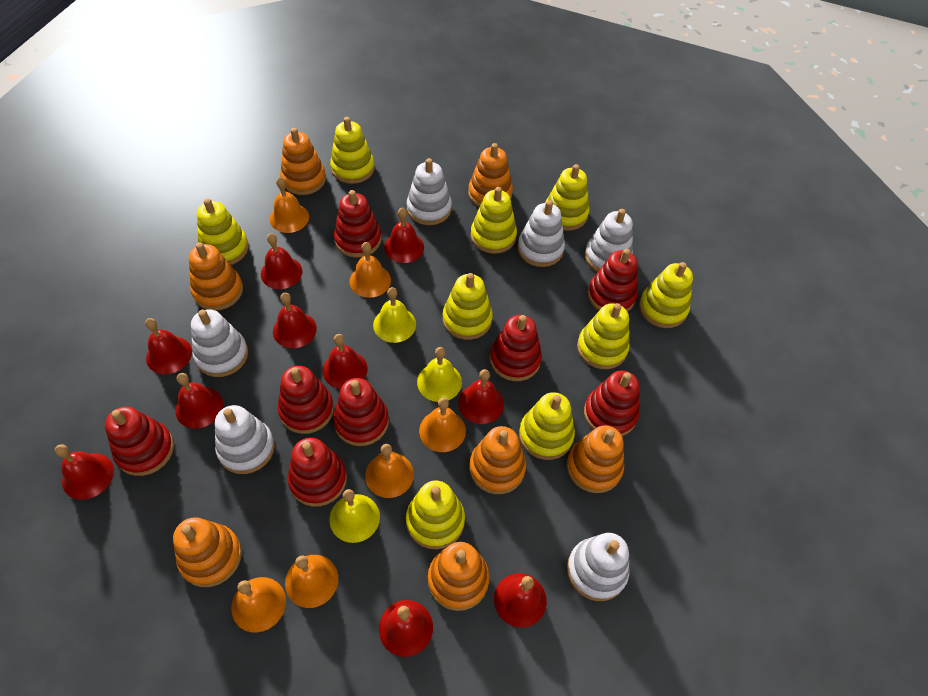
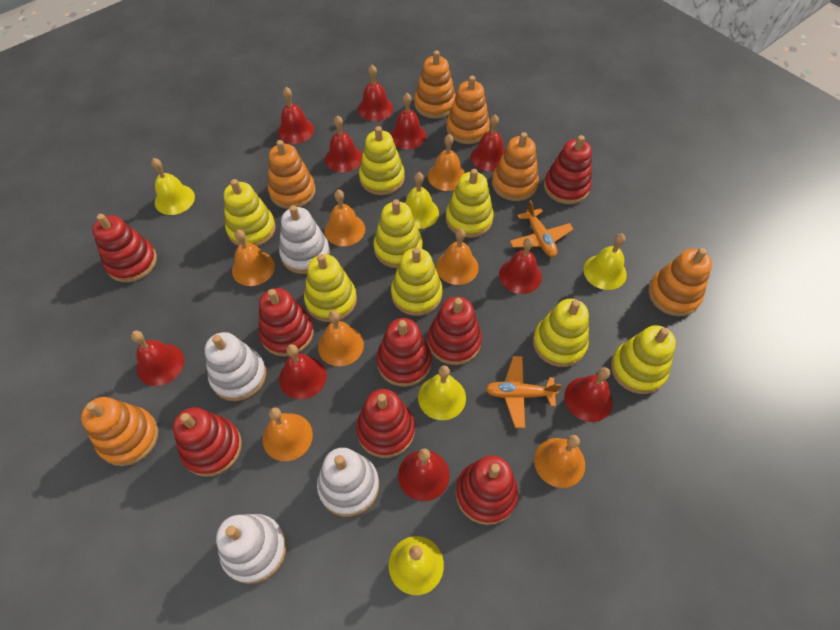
orange bell: [231,577,286,633] [270,177,309,233] [285,555,338,608] [350,242,391,298] [365,444,414,498] [419,398,466,452] = 6 -> [232,230,275,286] [263,407,313,461] [318,311,364,366] [324,190,365,246] [428,134,465,191] [436,228,479,285] [534,435,585,488] = 7
orange plane: none = 0 -> [485,356,562,428] [510,200,574,257] = 2
orange stacking toy: [173,517,242,587] [189,242,243,311] [280,128,326,195] [428,542,490,611] [468,143,513,207] [469,426,526,494] [567,425,624,493] = 7 -> [81,397,158,466] [268,140,315,209] [414,50,456,119] [446,76,490,144] [492,132,539,201] [648,248,712,316] = 6
white stacking toy: [191,309,248,377] [215,405,275,474] [407,158,452,225] [518,200,565,267] [567,533,629,601] [585,209,633,272] = 6 -> [205,332,266,401] [216,514,286,584] [279,205,330,274] [317,448,379,517] = 4
yellow bell: [330,489,380,543] [373,287,416,343] [417,347,462,402] = 3 -> [151,158,195,215] [389,536,444,595] [405,172,439,229] [418,366,466,420] [584,233,627,290] = 5
yellow stacking toy: [197,198,249,265] [330,117,375,184] [406,481,465,549] [443,273,493,340] [471,187,517,254] [519,392,575,460] [545,164,590,231] [577,303,630,369] [639,262,693,328] = 9 -> [224,179,276,247] [304,254,357,322] [359,126,405,195] [373,199,423,268] [391,247,443,316] [446,169,494,238] [533,299,589,367] [611,325,676,394] = 8

